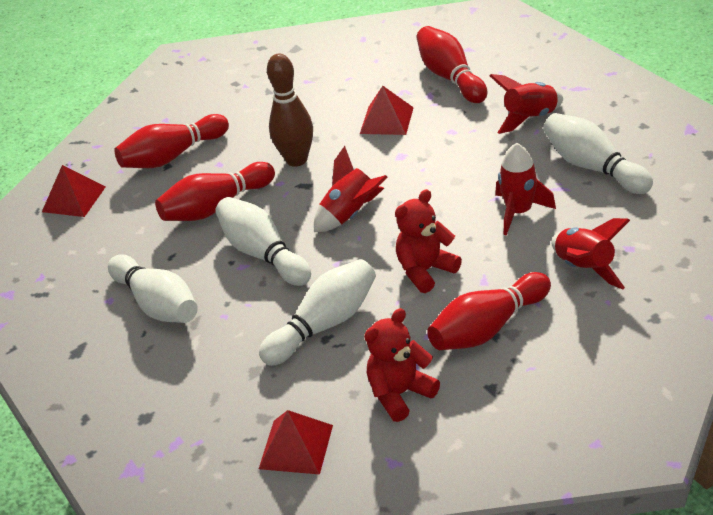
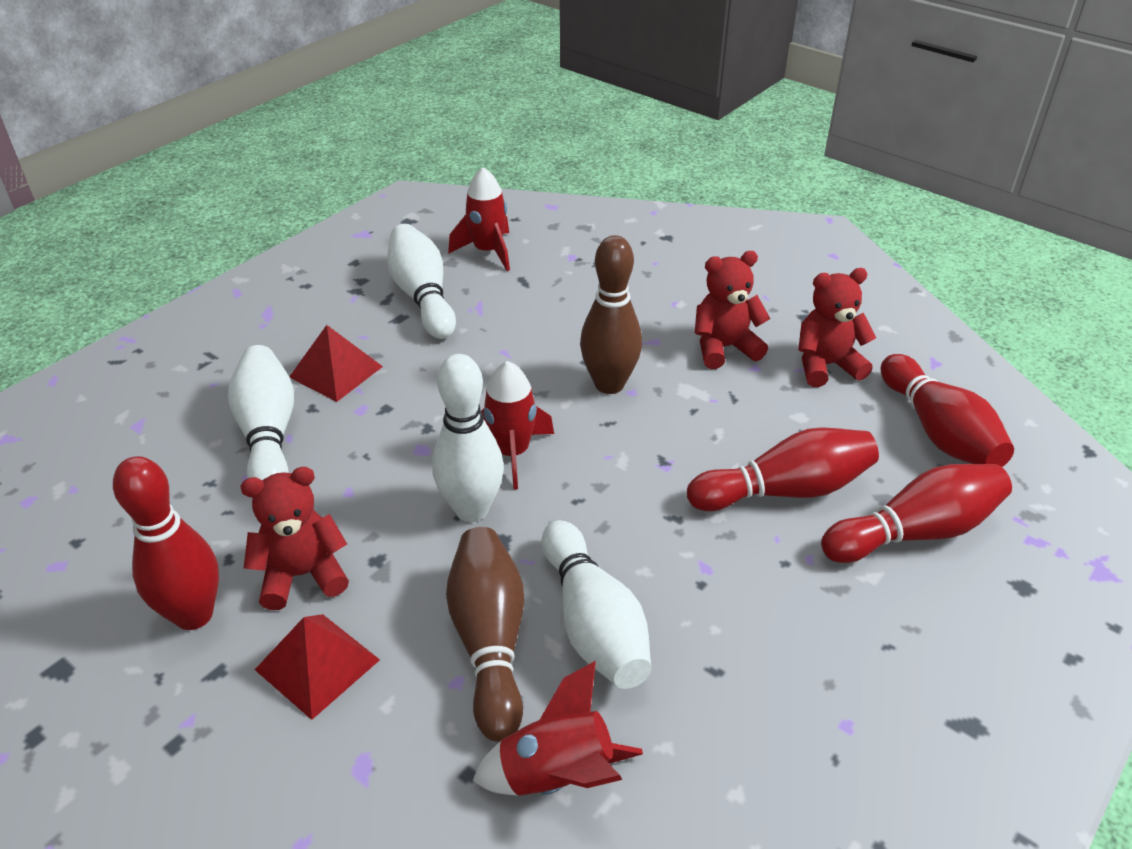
brown bowling pin: [267,53,313,167] = 1 -> [446,527,524,742] [580,235,642,394] = 2
red pyramid: [42,165,106,217] [259,410,333,475] [360,86,414,135] = 3 -> [255,614,380,720] [289,325,383,402] = 2
red rocket: [314,146,387,232] [490,74,563,134] [495,143,556,236] [552,218,630,290] = 4 -> [448,167,510,271] [472,661,643,796] [481,361,554,490] = 3
red teddy bear: [364,308,440,422] [395,189,462,293] = 2 -> [241,467,349,610] [695,251,770,369] [798,268,876,387] = 3

